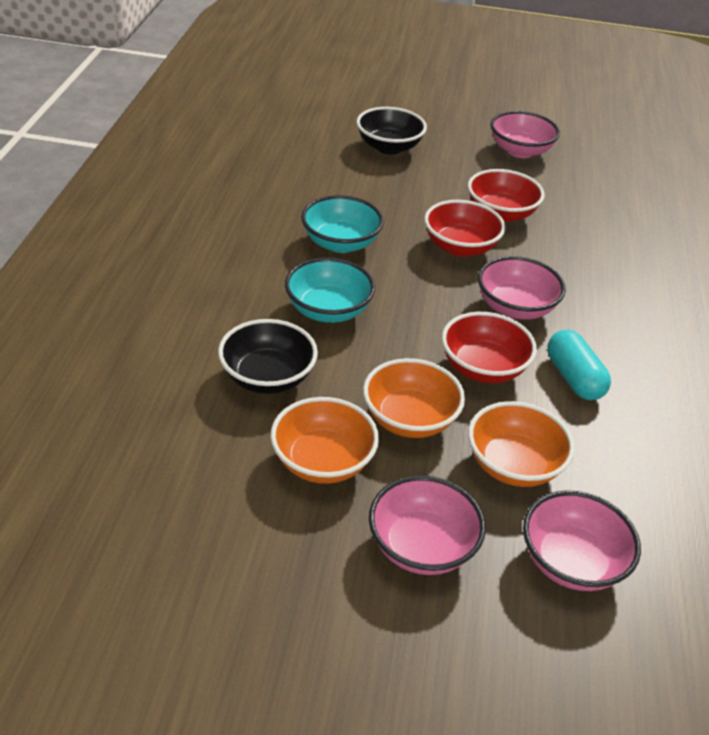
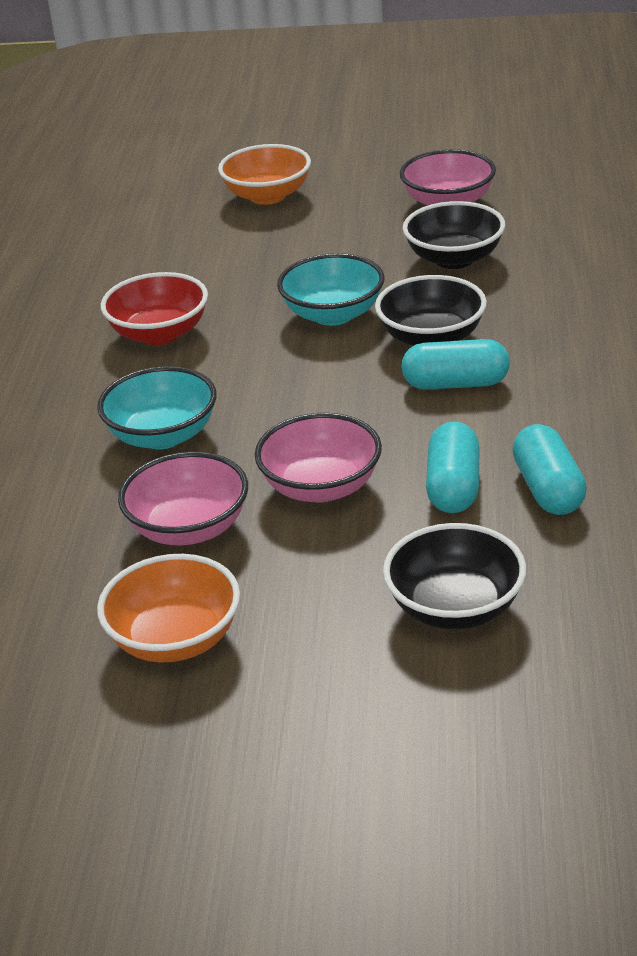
black bowl: [218,319,318,394] [357,107,427,155] = 2 -> [375,275,487,346] [383,523,526,630] [403,201,505,269] = 3
orange bowl: [270,397,379,484] [363,358,465,438] [468,401,575,487] = 3 -> [97,554,240,662] [218,144,311,205] = 2
pink bowl: [369,475,486,575] [478,256,566,319] [490,111,560,158] [523,490,641,591] = 4 -> [118,452,248,545] [255,413,382,502] [400,149,496,205] = 3
red bowl: [424,200,506,257] [442,312,537,383] [468,169,545,222] = 3 -> [101,272,208,345] = 1
turquoise capsule: [547,330,611,400] = 1 -> [401,339,510,390] [426,422,480,513] [512,424,587,515] = 3

